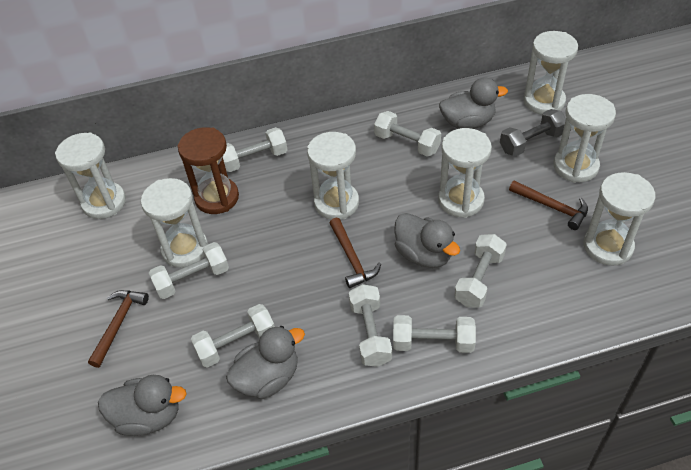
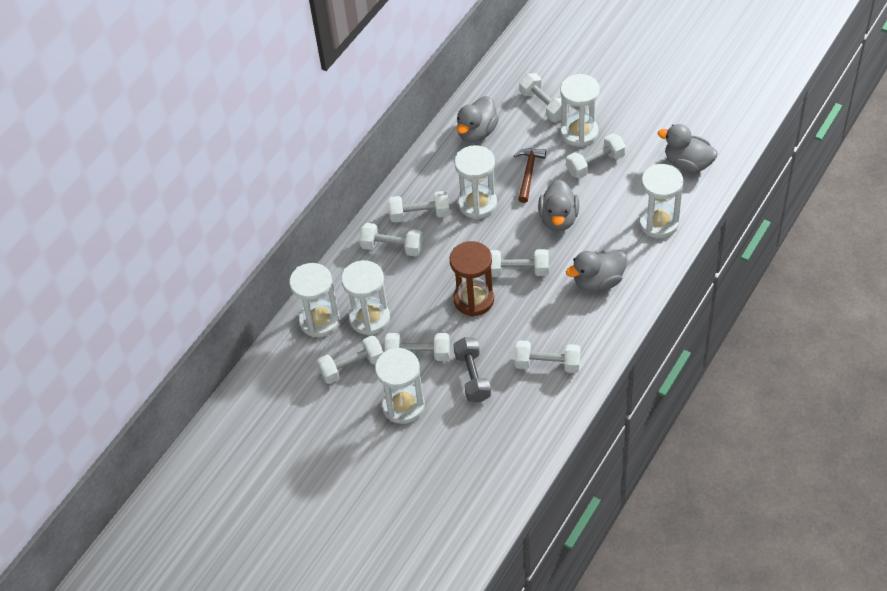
brown hammer: [88,290,149,368] [329,218,381,288] [509,180,588,230] = 3 -> [514,148,546,203] = 1
white dumbbell: [149,242,229,299] [191,304,275,368] [223,127,288,172] [349,284,392,367] [374,111,441,156] [393,315,476,353] [454,234,507,308] = 7 -> [317,336,384,384] [359,223,423,257] [385,333,450,361] [388,191,450,223] [490,249,549,277] [514,340,581,373] [519,73,569,121] [566,134,626,178] = 8
white hourglass: [55,133,126,219] [141,178,208,268] [307,132,359,220] [438,128,492,218] [523,31,578,115] [553,94,616,183] [583,172,655,266] = 7 -> [289,263,340,337] [341,260,390,336] [375,348,425,424] [454,145,497,219] [560,74,600,147] [639,164,683,238] = 6

